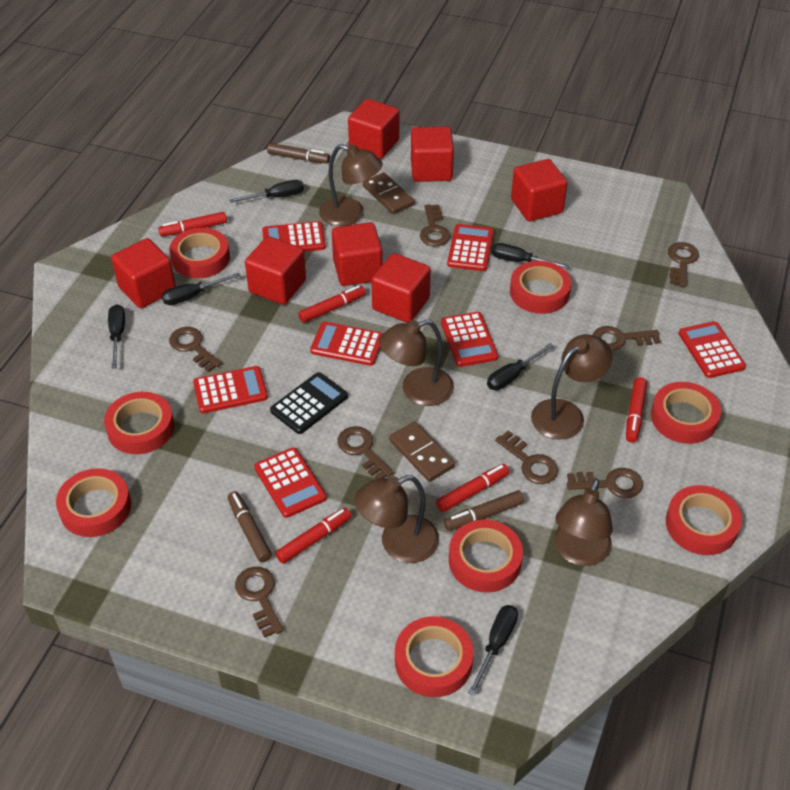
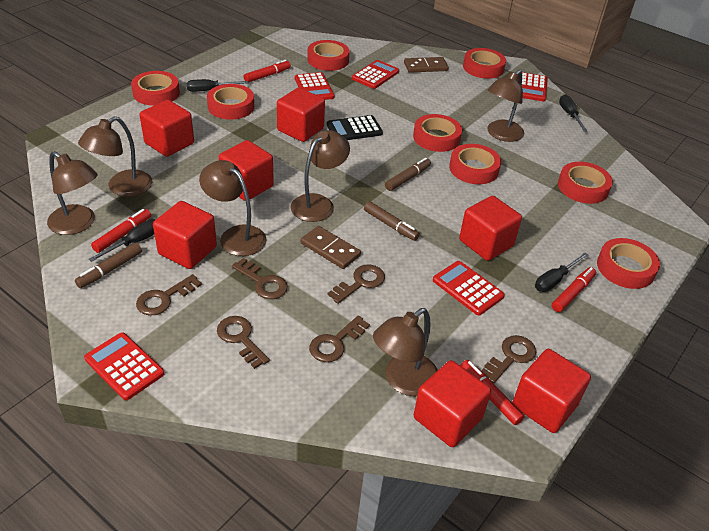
black screwdriver: [108,304,125,369] [162,273,241,305] [230,180,304,203] [468,605,518,696] [487,343,554,390] [491,243,570,269] = 6 -> [89,219,156,262] [186,79,249,92] [535,253,588,292] [559,95,587,132] = 4
brown key: [169,327,222,372] [235,567,284,638] [337,426,394,479] [420,204,450,246] [495,430,558,484] [567,468,643,498] [593,326,661,351] [668,242,699,287] = 8 -> [136,274,202,315] [217,316,270,369] [232,258,288,299] [309,316,370,362] [328,264,385,304] [481,335,536,384] = 6
brown lamp: [319,144,383,226] [354,475,439,563] [379,320,454,406] [531,334,612,439] [554,478,613,566] = 5 -> [47,151,98,235] [78,116,152,197] [199,160,267,256] [291,130,350,222] [373,308,438,396] [487,70,524,142] = 6
red calculator: [193,366,268,413] [254,447,326,518] [262,221,326,252] [310,322,383,366] [441,312,498,367] [447,224,494,271] [679,321,746,378] = 7 -> [84,332,164,400] [295,72,335,100] [352,60,399,89] [433,261,505,315] [518,72,548,102] = 5
red marker: [158,212,227,236] [275,508,351,564] [298,285,366,323] [436,464,510,512] [626,377,647,443] = 5 -> [91,209,151,253] [244,60,291,82] [460,360,524,425] [552,267,596,312] = 4

